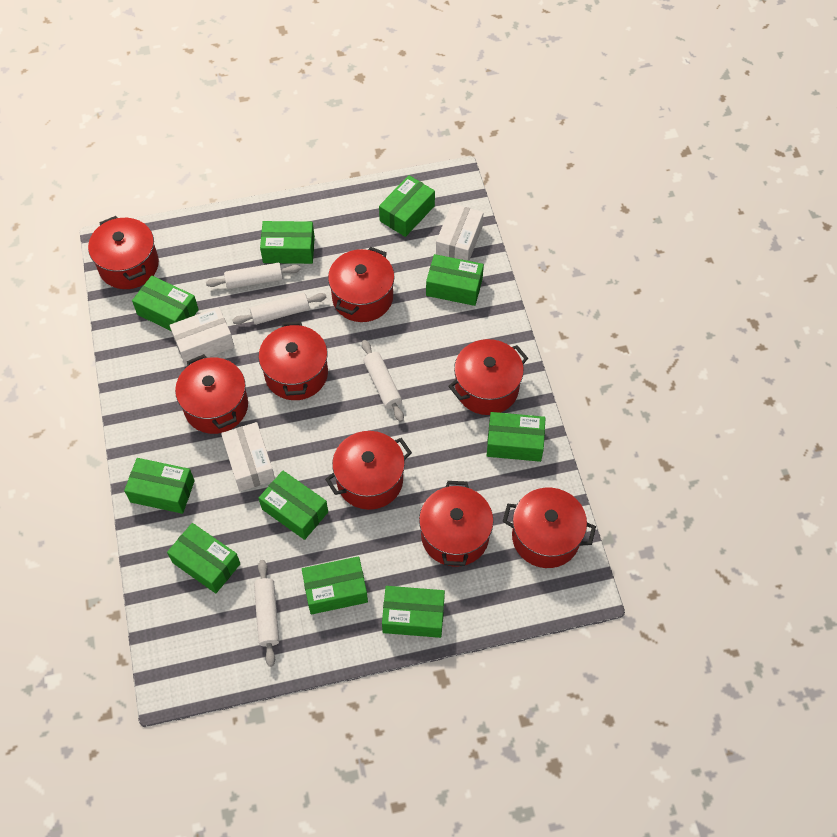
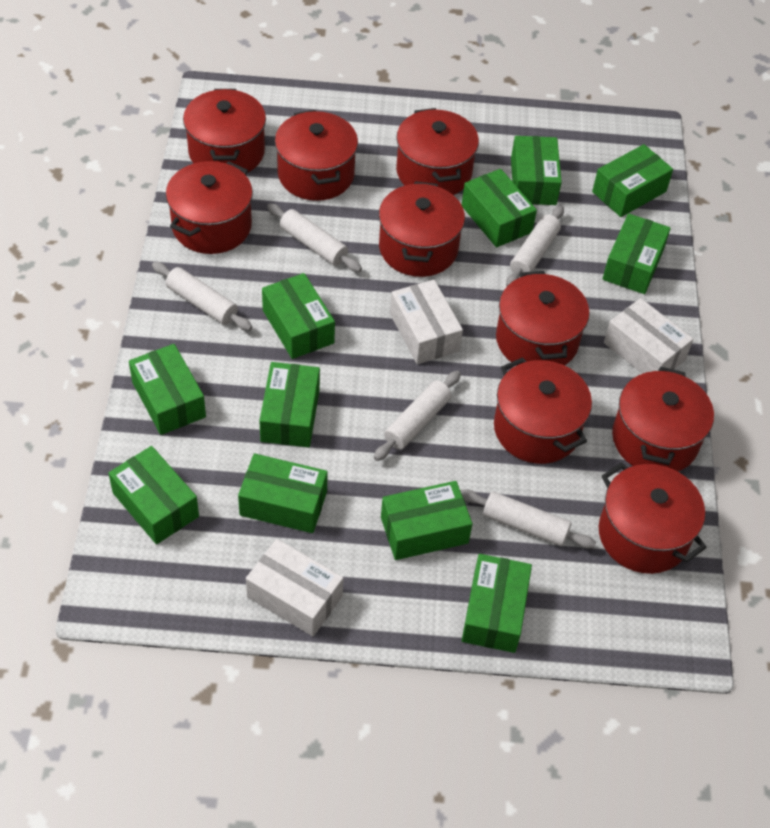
green box: [124,458,195,514] [132,276,199,331] [167,523,240,593] [259,471,328,540] [260,221,315,264] [302,556,368,615] [379,175,435,237] [382,586,445,638] [426,254,484,306] [487,412,545,462] = 10 -> [108,446,199,544] [129,344,206,435] [238,453,328,533] [259,362,320,447] [262,273,335,359] [381,481,472,560] [462,169,537,247] [462,554,532,653] [511,136,562,205] [592,144,673,217] [602,213,671,294] = 11
red pot: [88,216,159,289] [175,354,248,434] [258,321,328,400] [325,431,412,510] [328,247,395,322] [419,481,494,567] [448,339,528,415] [503,488,596,568] = 8 -> [166,161,253,254] [183,89,266,173] [275,110,358,201] [379,181,465,277] [396,108,479,195] [494,357,592,464] [496,271,589,366] [599,462,707,574] [612,367,714,472] = 9
white rolling pin: [206,263,301,289] [232,293,326,325] [254,560,279,667] [362,340,404,422] = 4 -> [152,262,252,331] [267,203,362,272] [374,371,461,461] [461,489,596,549] [506,205,564,286] = 5

